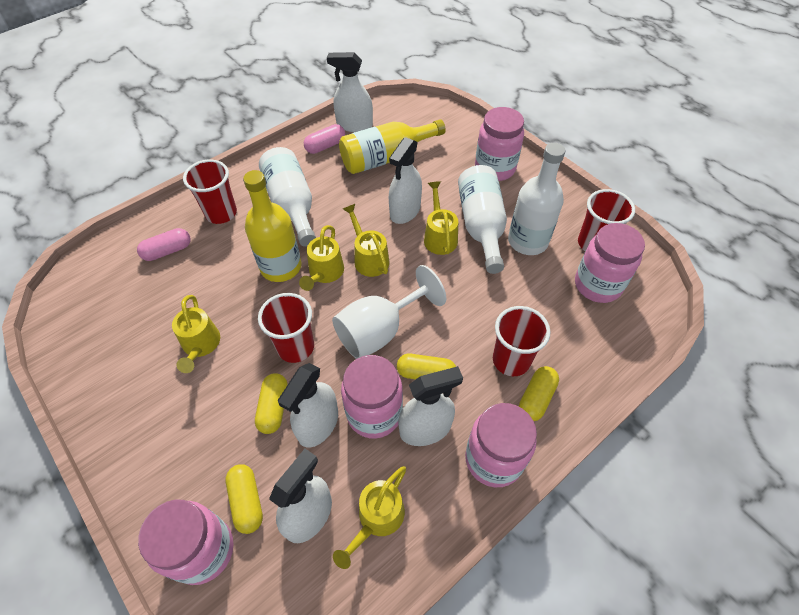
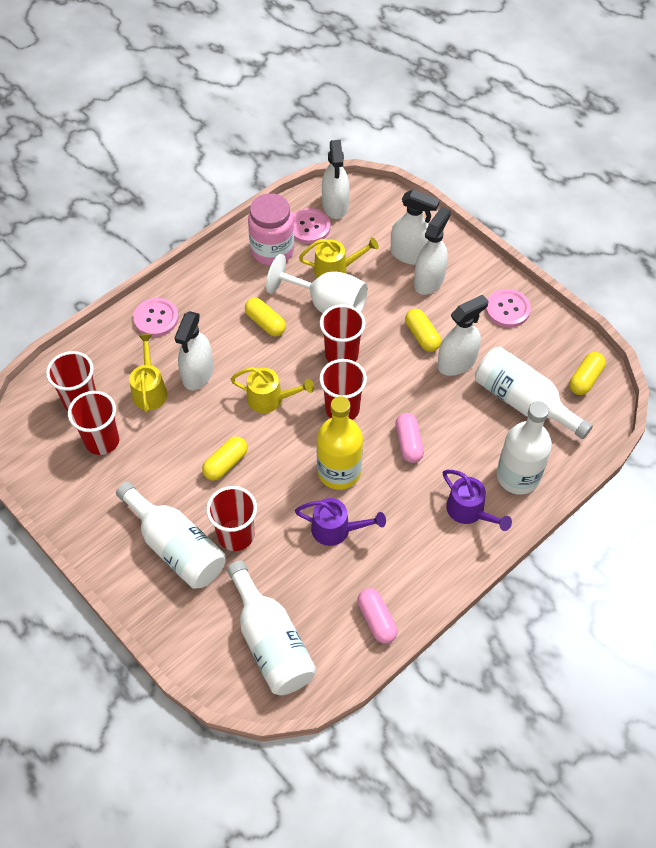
pink button: none = 0 -> [133,298,179,337] [293,208,331,244] [486,289,531,327] = 3
pink jar: [138,500,234,585] [341,355,403,439] [465,403,537,487] [475,107,524,181] [575,223,645,303] = 5 -> [248,193,294,265] = 1
purple watering can: none = 0 -> [295,498,386,546] [443,470,512,531] = 2
red cup: [183,159,237,224] [258,293,314,363] [493,306,550,376] [578,189,635,251] = 4 -> [46,351,96,411] [68,391,120,455] [206,486,257,551] [319,359,367,420] [320,304,365,362] = 5
white bottle: [259,147,316,247] [458,165,507,274] [508,143,565,255] = 3 -> [116,481,226,589] [227,560,316,695] [475,346,593,439] [497,401,552,495] = 4
yellow bottle: [243,170,301,282] [339,119,446,174] = 2 -> [317,396,363,490] = 1
yellow watering can: [172,295,220,373] [299,225,344,291] [333,466,406,569] [343,204,389,277] [424,181,458,255] = 5 -> [129,334,168,413] [231,367,314,413] [299,237,379,278] = 3

